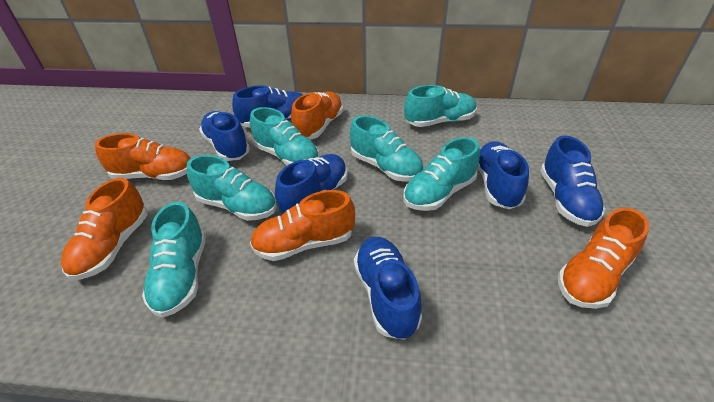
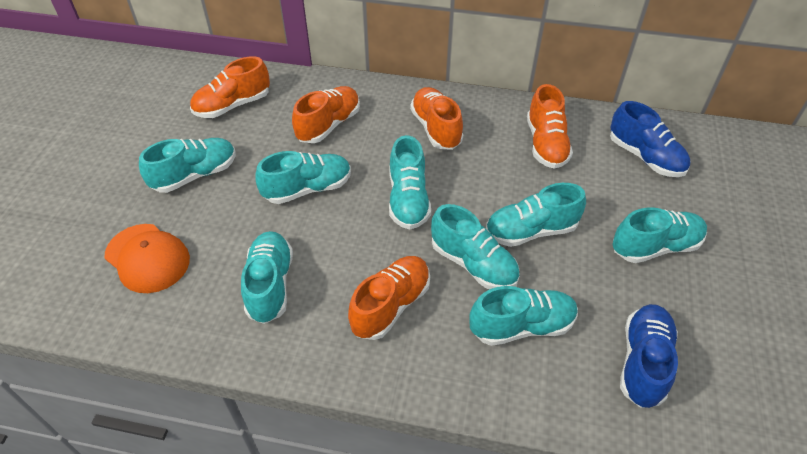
blue shoe: [199,111,250,161] [232,85,303,127] [275,154,347,214] [354,237,422,340] [477,141,529,209] [540,135,605,227] = 6 -> [610,101,690,177] [620,304,678,408] = 2
orange cap: none = 0 -> [104,224,190,293] = 1
turquoise shoe: [142,202,206,317] [187,155,277,221] [250,107,319,165] [350,115,424,182] [403,137,480,211] [404,85,477,127] = 6 -> [139,138,236,193] [241,231,293,324] [255,151,351,204] [389,135,431,230] [431,204,520,289] [469,286,578,346] [486,183,586,247] [612,207,707,263] = 8

